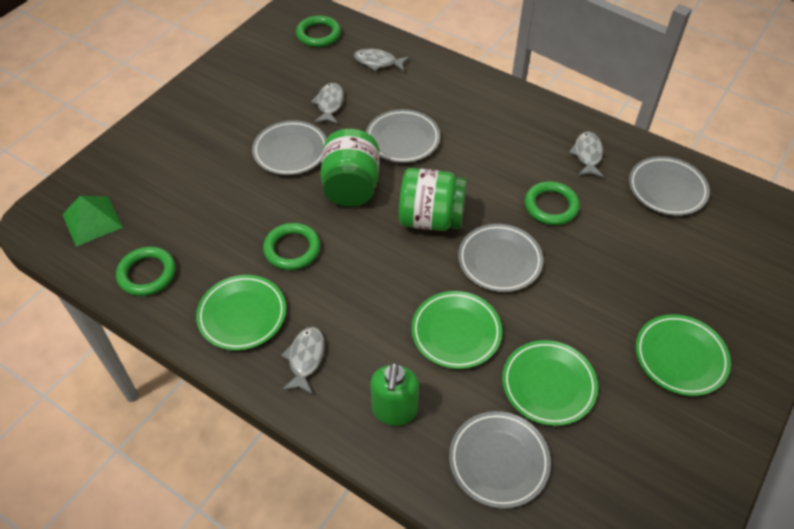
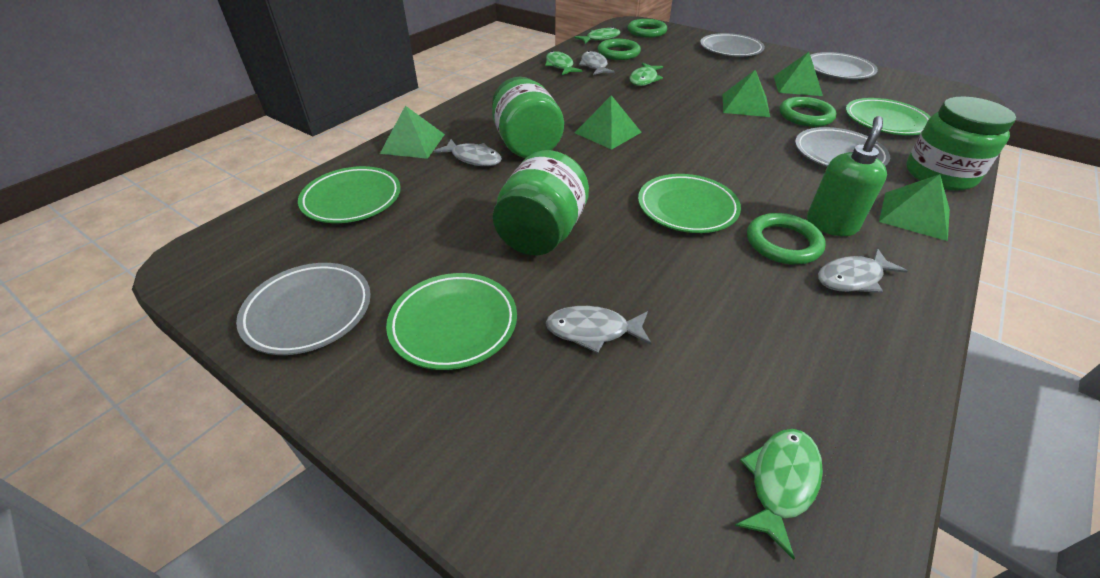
green fish: none = 0 -> [545,51,582,75] [574,27,620,44] [630,63,663,86] [735,429,823,560] = 4
green jar: [320,129,379,207] [399,168,467,231] = 2 -> [492,77,564,158] [493,150,589,255] [906,96,1016,191] = 3
green pyramid: [62,196,123,247] = 1 -> [380,106,445,159] [575,95,642,150] [723,70,770,117] [774,52,823,96] [879,174,950,241] = 5
grey plate: [252,120,327,175] [366,109,440,163] [449,411,551,509] [458,224,543,292] [629,156,710,216] = 5 -> [236,263,371,355] [700,33,765,56] [795,127,890,167] [810,52,878,79] = 4

